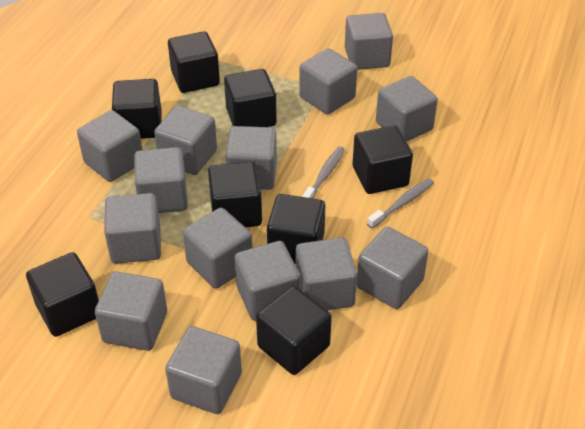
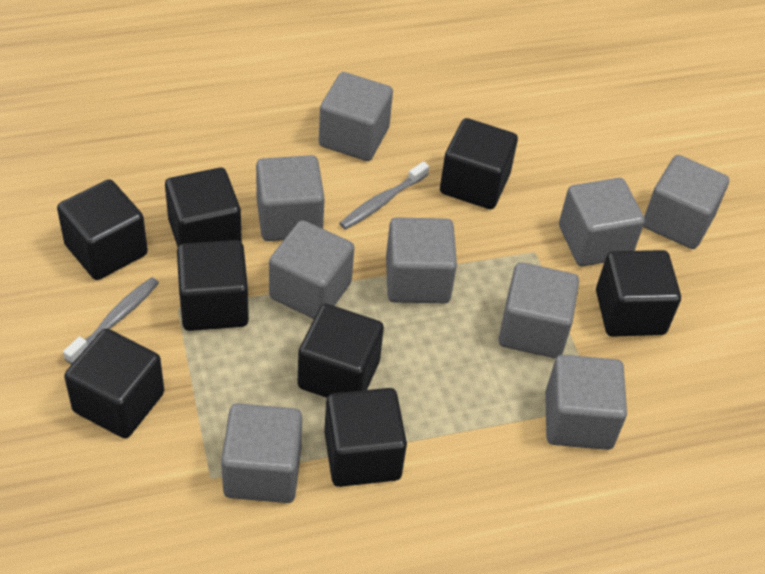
grey cube: [77,110,142,182] [95,272,167,351] [104,193,161,264] [134,147,188,213] [154,106,217,175] [165,326,242,414] [183,208,253,289] [226,126,277,190] [234,241,301,321] [296,237,357,310] [299,48,357,115] [345,13,393,70] [357,227,429,309] [376,76,438,142] = 14 -> [221,403,302,503] [256,155,325,241] [269,220,354,319] [319,72,393,161] [386,217,457,303] [498,262,579,358] [545,355,627,450] [559,178,645,266] [643,155,729,249] = 9

